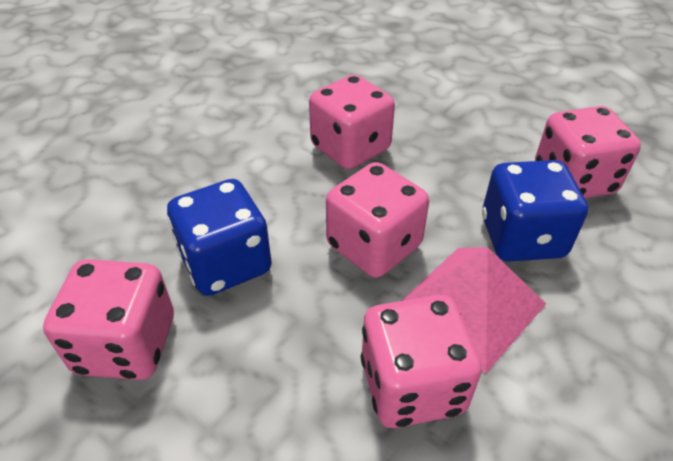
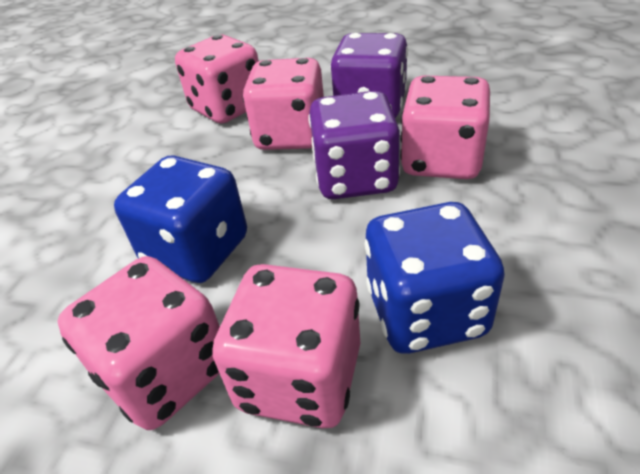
pink pyramid: [401,247,546,373] = 1 -> none = 0
purple dice: none = 0 -> [308,91,400,199] [330,33,408,118] = 2

